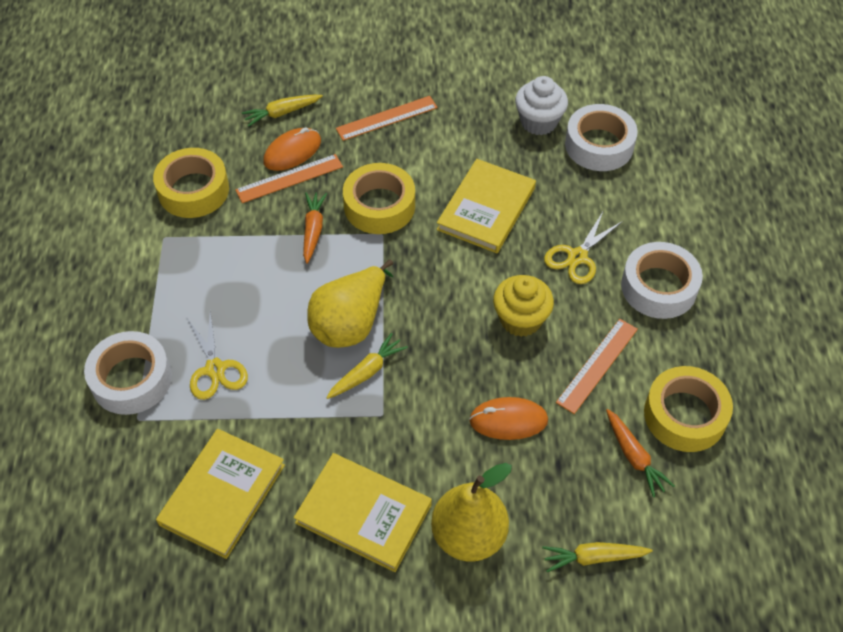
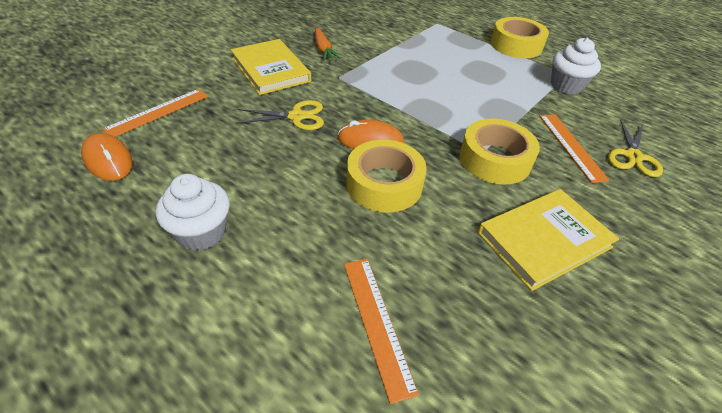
orange carrot: [303,192,327,264] [606,409,675,497] = 2 -> [315,28,341,61] = 1
white cupcake: [515,76,568,135] = 1 -> [156,174,230,251] [551,38,601,94] = 2
white tape: [84,331,172,415] [565,104,638,171] [621,242,703,319] = 3 -> none = 0
yellow book: [156,429,285,559] [294,453,432,572] [437,159,536,253] = 3 -> [231,39,311,95] [478,189,619,291] = 2
yellow carrot: [242,95,323,127] [326,333,408,399] [542,542,652,572] = 3 -> none = 0
yellow cupcake: [493,275,554,337] = 1 -> none = 0
yellow pear: [307,259,394,348] [431,463,512,562] = 2 -> none = 0

